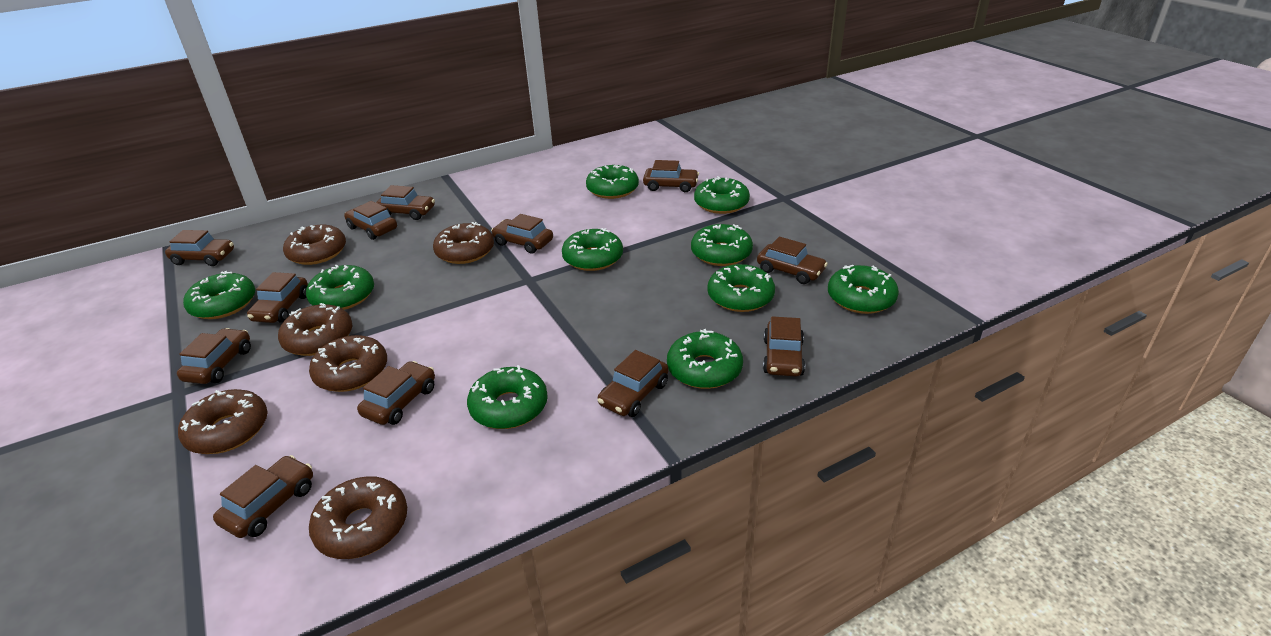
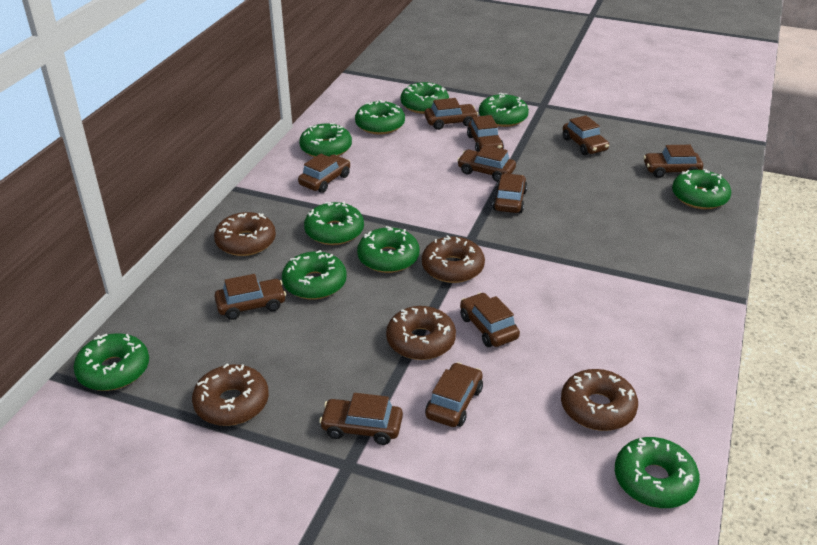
brown car: [165,230,234,266] [177,328,251,384] [213,455,313,538] [247,272,308,323] [344,201,397,240] [357,361,435,425] [376,185,435,220] [491,214,553,254] [598,350,668,417] [643,160,699,192] [757,237,828,284] [763,316,805,377] = 12 -> [215,274,286,320] [298,154,350,193] [319,393,403,445] [425,98,478,130] [425,362,483,427] [457,145,516,182] [460,293,520,347] [467,115,504,152] [492,173,527,213] [563,115,609,155] [643,145,703,178] = 11
brown donut: [178,389,268,454] [278,303,353,356] [283,225,346,265] [309,335,387,392] [309,476,407,559] [433,222,494,264] = 6 -> [192,363,269,426] [214,212,276,256] [386,306,456,360] [422,235,485,283] [561,369,638,431] = 5

